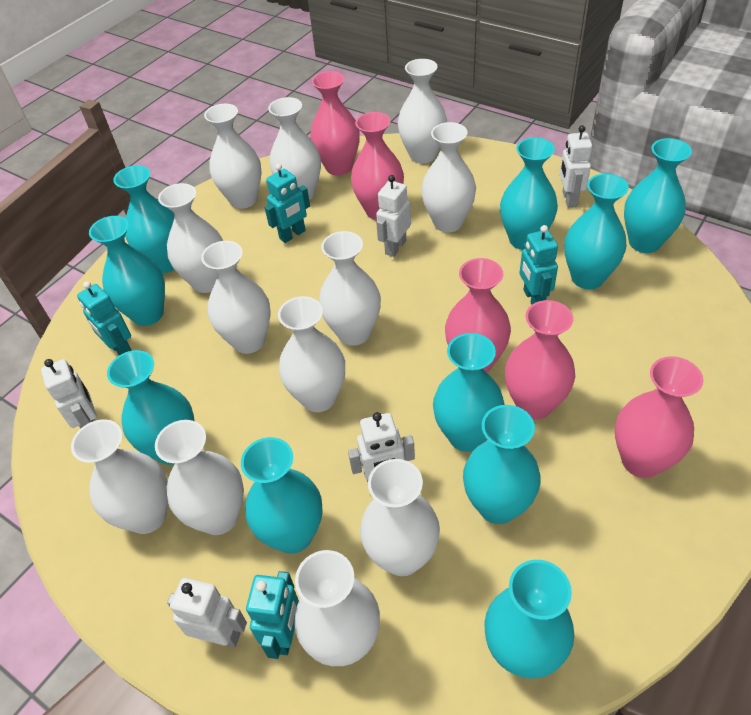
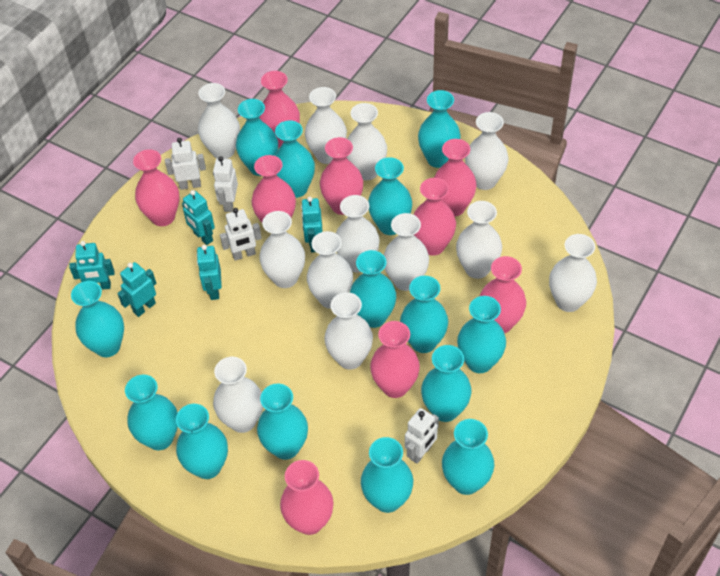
pink vase: [310,71,360,176] [351,112,404,220] [445,258,511,373] [505,300,575,419] [615,356,704,478] = 5 -> [133,149,179,226] [252,155,296,222] [259,71,300,148] [280,460,333,535] [320,137,363,215] [370,321,420,398] [413,178,456,256] [434,139,477,216] [480,256,526,334] = 9
turquoise robot: [77,281,132,355] [246,571,299,659] [265,164,310,243] [520,225,558,304] = 4 -> [69,241,115,290] [117,262,156,317] [182,190,215,245] [197,245,222,300] [301,197,323,252] = 5
turquoise vase: [89,216,165,326] [107,350,194,465] [113,165,174,273] [241,437,323,554] [433,333,504,452] [463,405,541,524] [484,560,574,679] [500,138,558,250] [564,174,629,289] [624,138,692,253] = 10 -> [71,281,124,357] [125,375,178,450] [176,404,228,479] [236,99,278,176] [257,383,308,460] [275,120,315,198] [350,250,396,328] [361,437,413,513] [368,157,412,235] [400,276,448,353] [418,90,461,168] [421,345,471,422] [442,419,494,495] [457,296,506,373] = 14
white robot: [41,359,97,428] [167,578,247,648] [348,412,415,483] [376,175,411,257] [560,125,592,208] = 5 -> [165,138,206,190] [213,156,238,212] [220,208,262,260] [405,408,439,464] = 4

